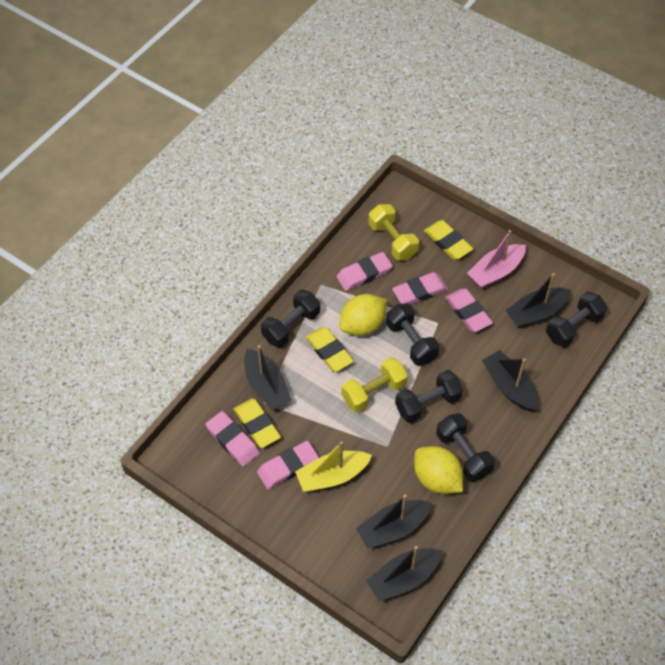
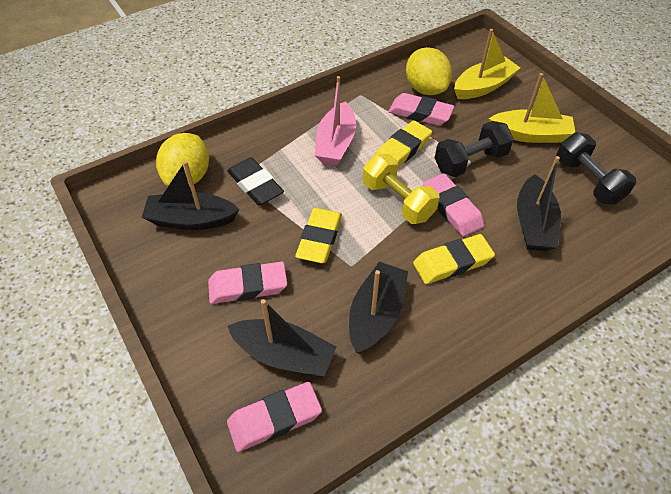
black boat: [244,345,292,410] [356,494,432,548] [366,546,442,602] [482,350,538,411] [505,273,571,328] = 5 -> [142,161,239,230] [227,299,336,377] [349,262,408,354] [517,156,561,251] = 4
black dumbbell: [261,290,320,347] [386,303,440,365] [395,370,463,423] [436,413,495,482] [546,292,607,347] = 5 -> [435,121,514,177] [556,132,636,205] = 2
black eraser: none = 0 -> [227,157,284,205] = 1
pink eraser: [206,411,260,467] [257,441,319,489] [336,252,392,291] [392,272,448,305] [445,288,493,332] = 5 -> [208,262,287,304] [227,382,322,452] [388,93,455,126] [423,173,484,237] = 4
yellow boat: [295,441,372,492] = 1 -> [454,29,520,99] [489,73,575,143] = 2
yellow dumbbell: [342,357,408,412] [368,204,419,260] = 2 -> [363,154,440,224] = 1

